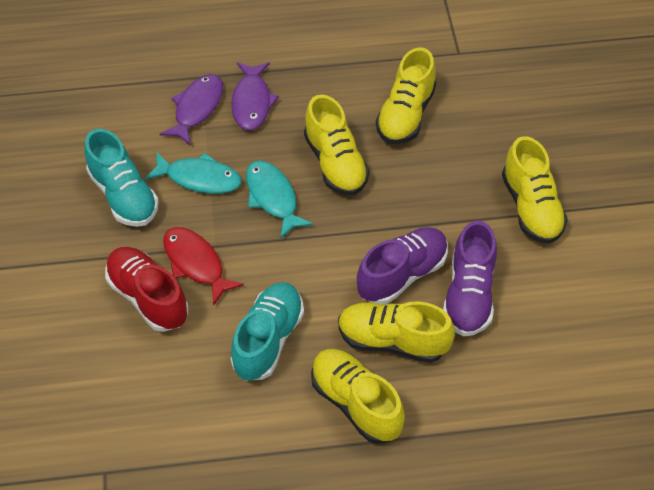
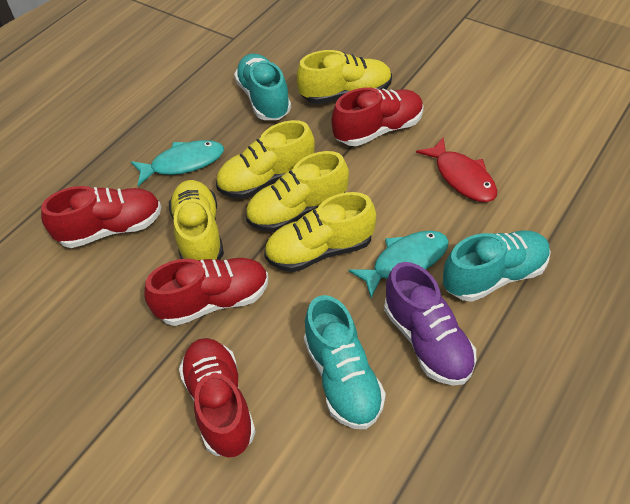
purple fish: [159,74,223,146] [231,62,279,131] = 2 -> none = 0
purple shoe: [357,227,448,304] [443,221,497,337] = 2 -> [384,262,476,385] = 1
red shoe: [105,247,188,332] = 1 -> [41,186,161,248] [144,258,269,326] [179,338,256,458] [331,88,424,146] = 4
turquoise shoe: [84,129,159,227] [231,282,304,381] = 2 -> [234,53,291,120] [304,295,386,429] [443,230,551,302] = 3

